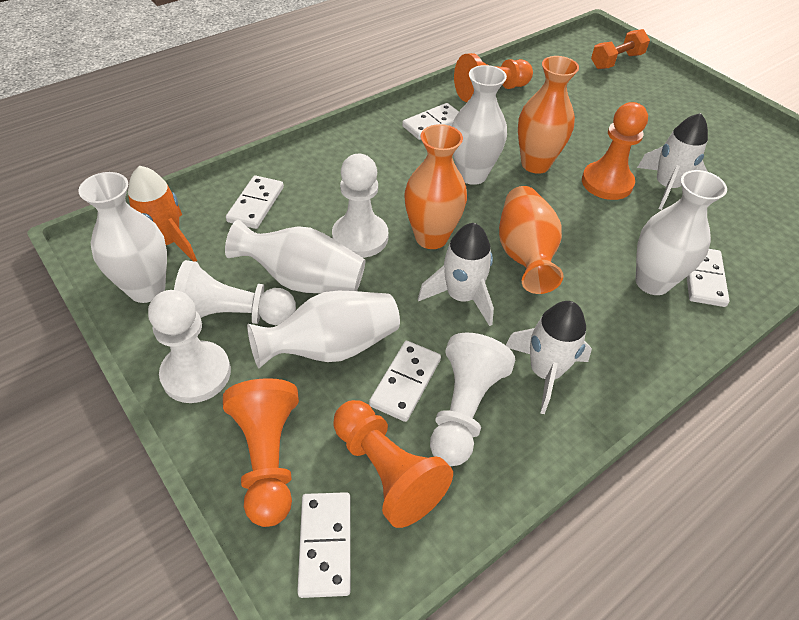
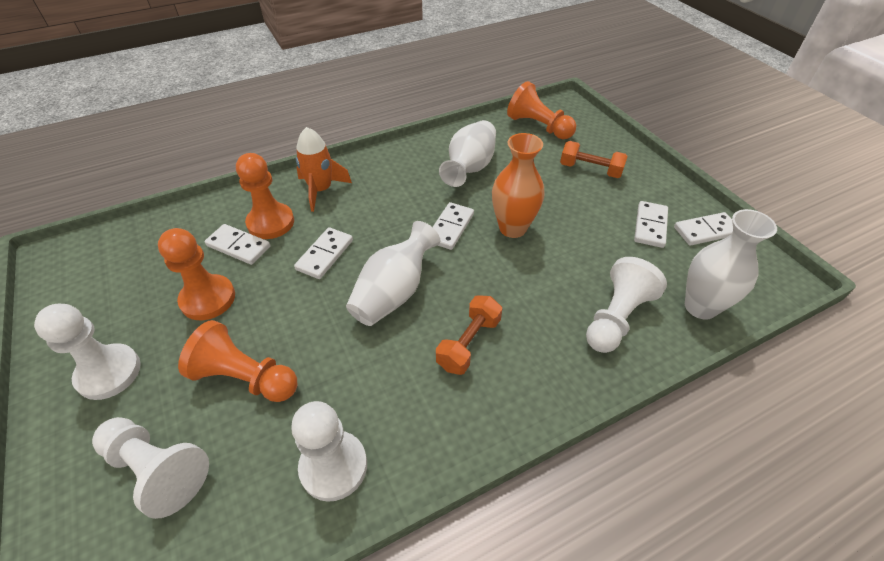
orange dumbbell: [591,29,650,69] = 1 -> [436,295,502,375] [560,141,628,178] = 2
orange vase: [404,124,467,249] [499,186,563,294] [518,56,579,174] = 3 -> [492,133,545,238] = 1
white rocket: [418,223,494,326] [506,301,592,414] [637,113,708,210] = 3 -> none = 0
white vase: [78,172,167,303] [225,219,365,293] [247,291,400,368] [452,65,507,185] [636,170,727,295] = 5 -> [346,221,440,326] [439,120,496,187] [685,209,777,320] = 3

